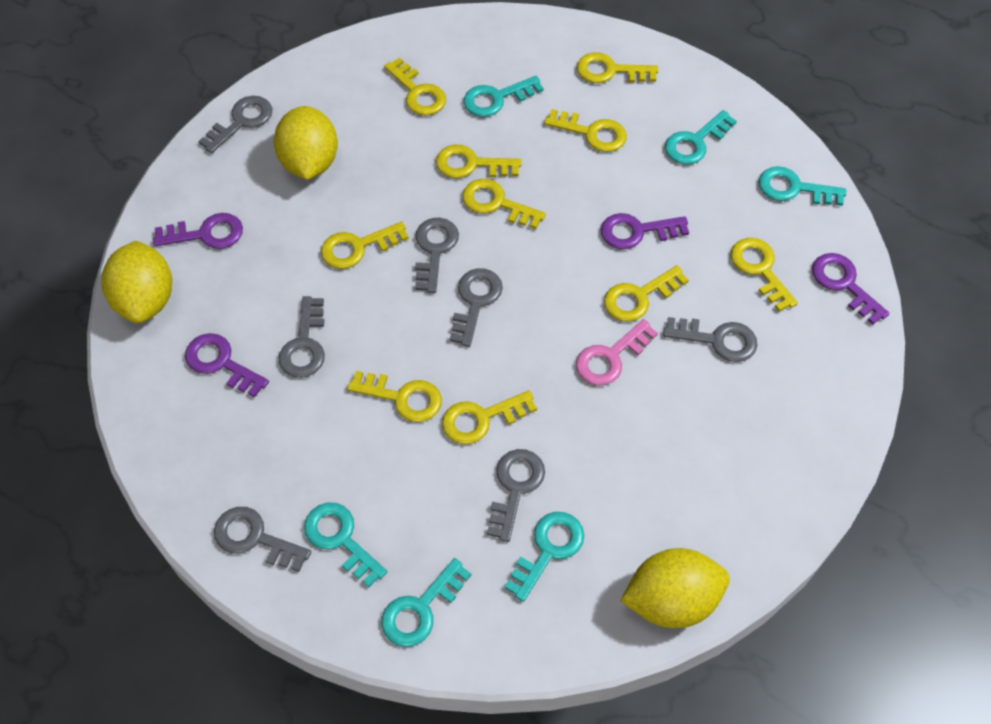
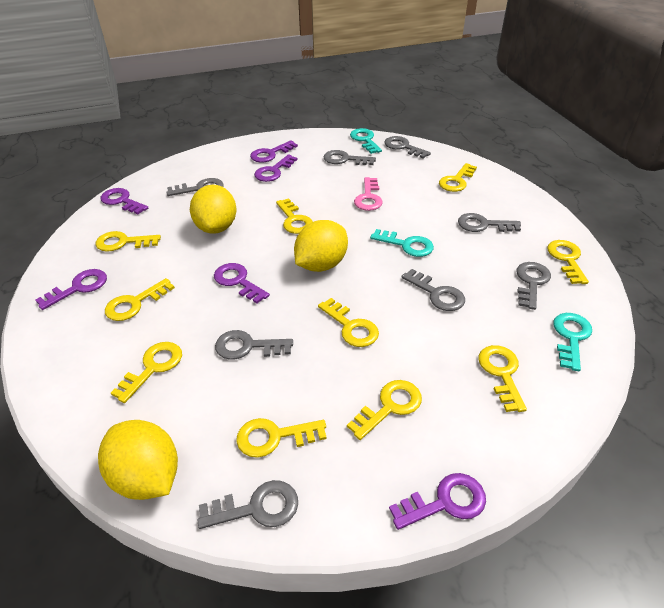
grey key: [199,96,272,153] [214,507,311,572] [278,296,325,378] [415,218,459,293] [450,268,503,347] [487,449,545,542] [663,317,757,362] = 7 -> [167,178,224,196] [197,480,298,529] [215,330,293,360] [324,150,376,165] [384,136,431,158] [401,269,465,311] [458,213,521,232] [516,262,551,310] = 8
purple key: [153,213,243,249] [185,333,269,398] [601,213,689,249] [812,253,890,325] = 4 -> [36,269,107,310] [101,188,148,214] [214,263,270,303] [250,140,298,163] [254,154,298,182] [389,473,486,530] = 6
turquoise key: [304,503,387,587] [382,558,471,647] [464,76,544,117] [504,512,584,602] [665,110,737,165] [759,166,846,206] = 6 -> [350,128,382,154] [370,229,434,257] [553,313,592,371] = 3

